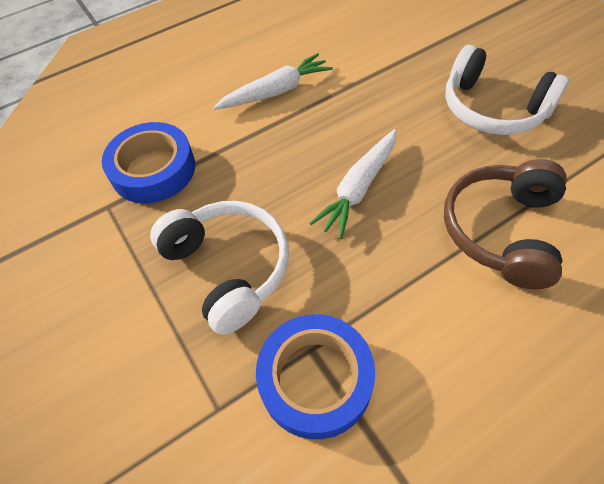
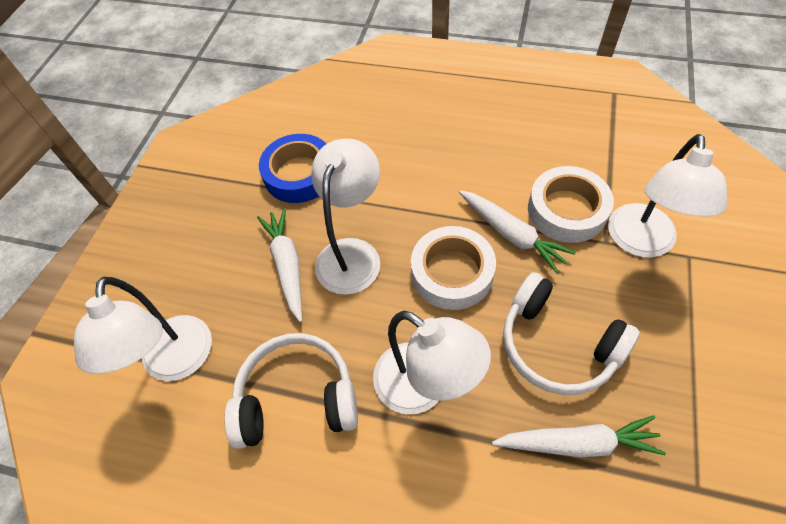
blue tape: [102,122,195,203] [256,314,375,439] = 2 -> [259,134,326,203] = 1
brown headphones: [444,159,567,289] = 1 -> none = 0
white carrot: [213,53,333,110] [309,129,396,239] = 2 -> [257,208,302,322] [459,190,576,274] [492,415,666,457] = 3
white lamp: none = 0 -> [74,277,212,381] [311,139,380,295] [373,311,491,414] [608,134,727,258] = 4
white tape: none = 0 -> [411,226,496,310] [528,166,614,243] = 2

